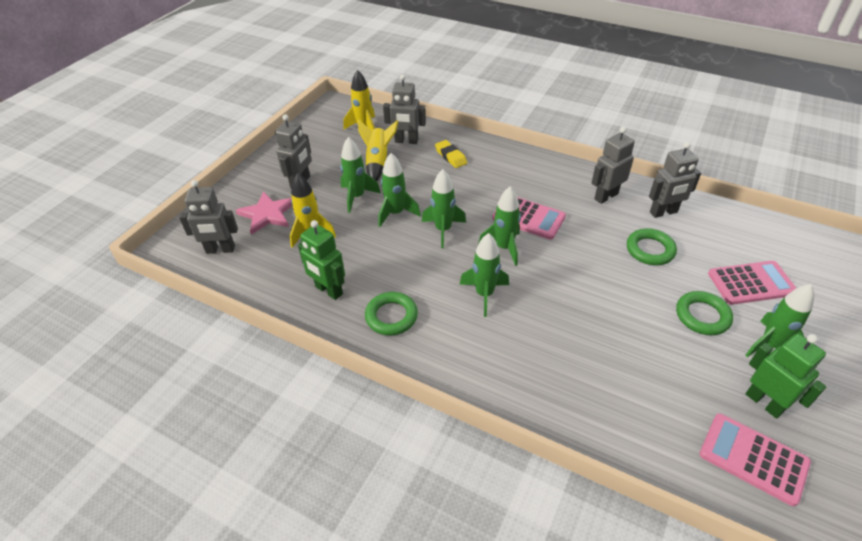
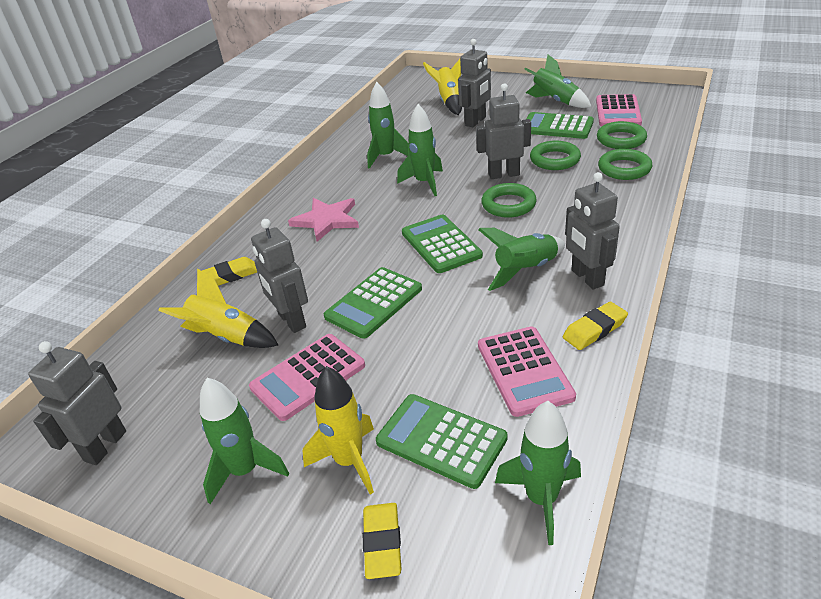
green calculator: none = 0 -> [324,267,422,339] [376,394,508,489] [402,214,483,273] [526,112,594,139] = 4
green ring: [365,292,418,335] [627,229,677,265] [676,291,733,335] = 3 -> [481,183,537,218] [530,141,581,170] [597,121,647,149] [598,149,652,180] = 4
green robot: [298,220,345,300] [746,333,827,418] = 2 -> none = 0
yellow eraser: [435,140,467,168] = 1 -> [202,257,257,286] [363,503,402,579] [563,302,628,350] = 3

